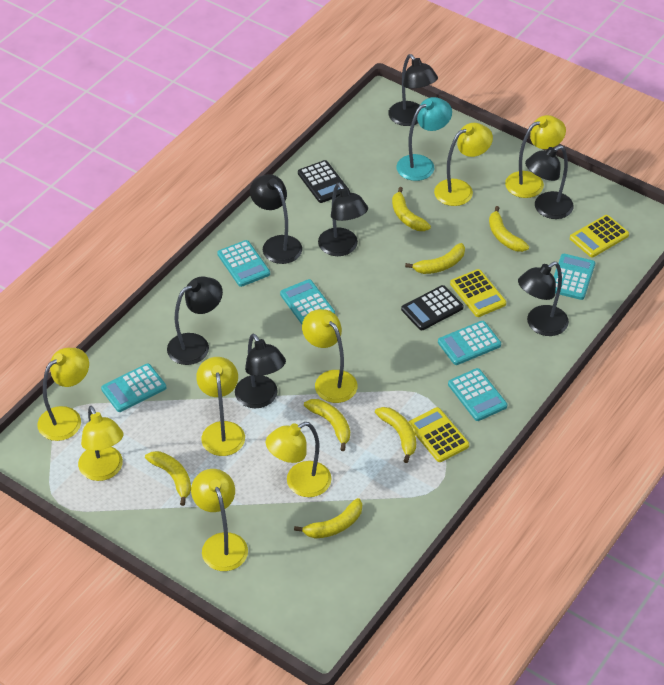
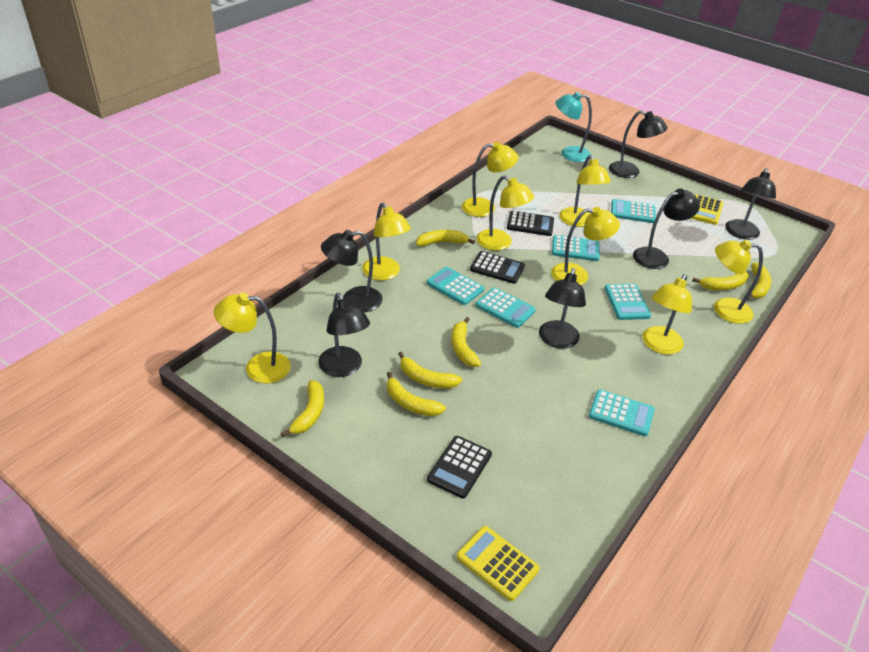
black calculator: [298,160,348,203] [401,285,463,330] = 2 -> [427,436,492,499] [470,251,525,284] [507,211,554,236] = 3
black lamp: [167,277,223,365] [235,334,286,408] [250,174,302,264] [318,183,368,256] [388,54,438,126] [518,262,569,336] [525,146,574,219] = 7 -> [318,293,370,377] [321,230,383,312] [539,268,586,349] [609,110,668,178] [633,188,700,269] [725,168,776,240] = 6
yellow calculator: [409,407,469,462] [450,269,506,317] [570,215,629,257] = 3 -> [457,526,539,601] [691,194,723,225] = 2

